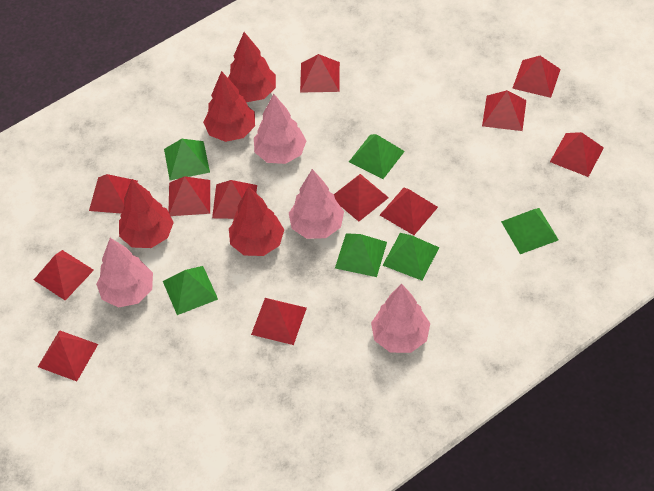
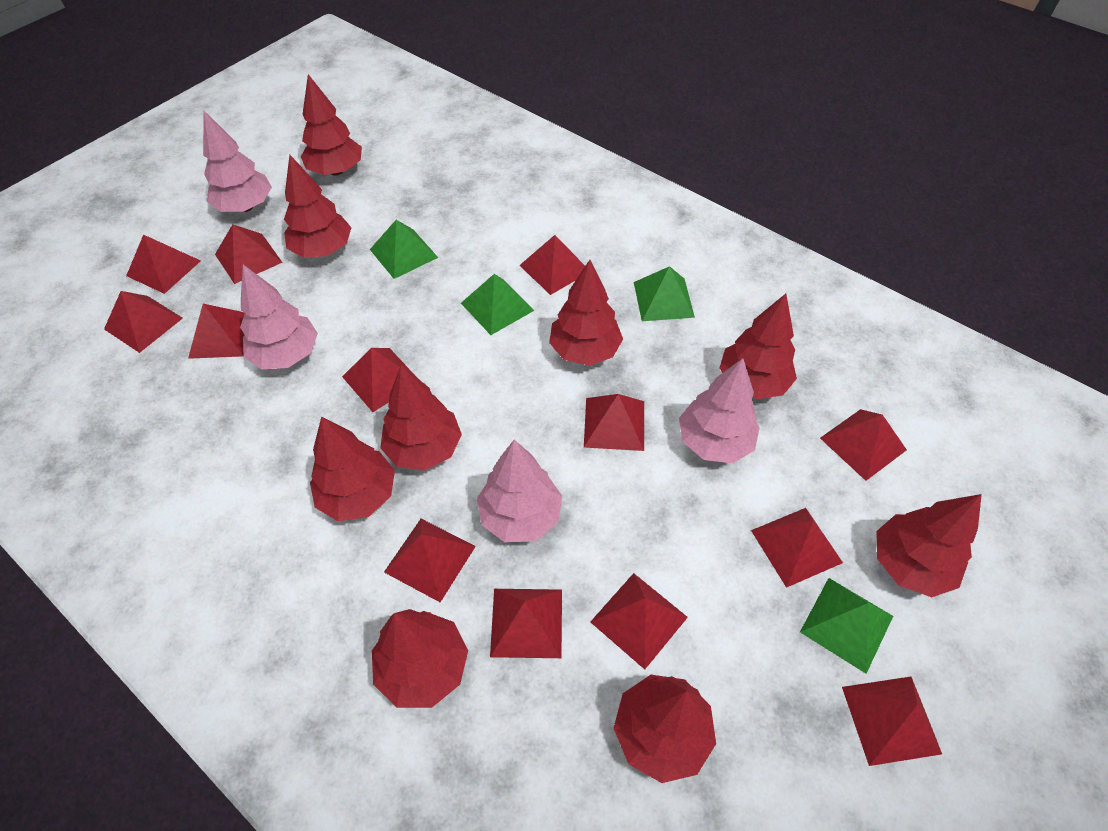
green pyramid: [163,266,218,315] [164,139,210,180] [335,233,387,277] [349,134,405,179] [383,233,439,281] [501,208,559,254] = 6 -> [370,220,438,279] [461,274,535,335] [634,266,695,321] [800,578,893,674] = 4
red pyramid: [34,250,94,300] [38,330,98,381] [89,174,138,214] [168,176,210,216] [212,180,257,219] [251,298,307,345] [300,54,340,93] [334,174,389,222] [380,188,438,235] [482,90,526,131] [512,56,561,98] [550,132,604,177] = 12 -> [104,291,183,353] [126,234,201,294] [188,304,245,359] [215,225,283,284] [342,348,416,412] [384,519,476,602] [490,589,562,658] [519,235,585,295] [584,394,644,451] [590,573,688,669] [751,508,843,588] [820,409,907,481] [842,677,942,766] = 13
red tree: [119,179,174,248] [203,71,255,142] [228,32,276,102] [229,186,284,256] = 4 -> [284,155,351,258] [301,74,362,176] [310,416,395,521] [372,609,468,708] [380,365,462,471] [549,260,623,366] [613,675,716,783] [719,294,797,399] [876,494,982,597] = 9

